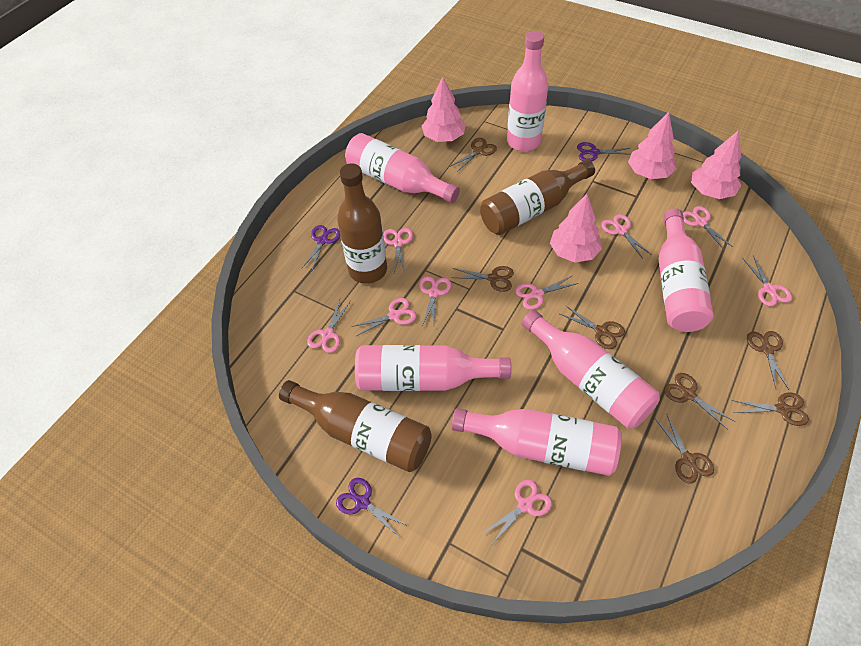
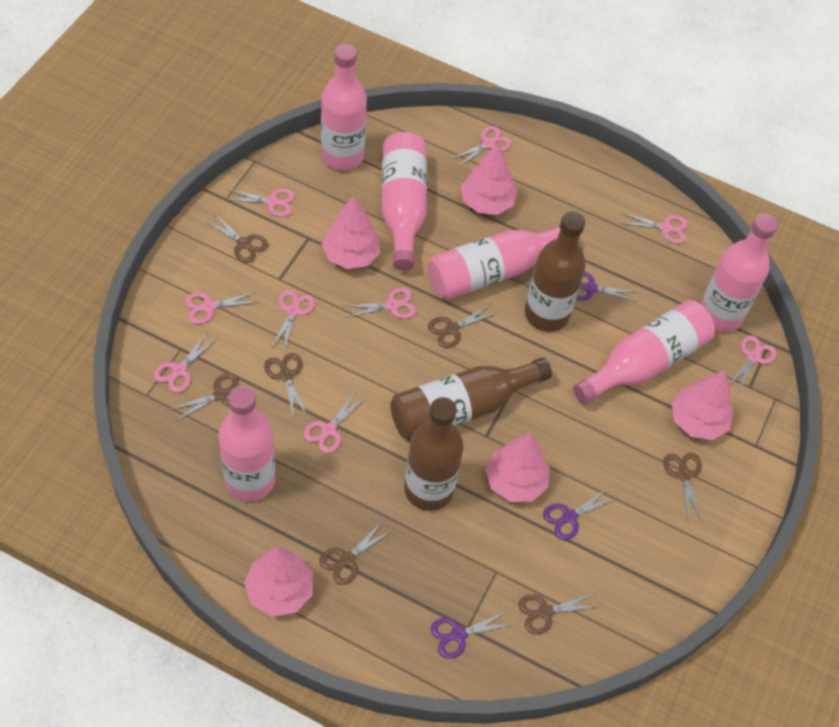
pink tree: [422,77,466,142] [550,194,602,263] [628,112,676,179] [692,131,742,199] = 4 -> [244,547,313,617] [322,196,380,269] [461,143,517,215] [485,433,550,502] [671,371,733,440] = 5

